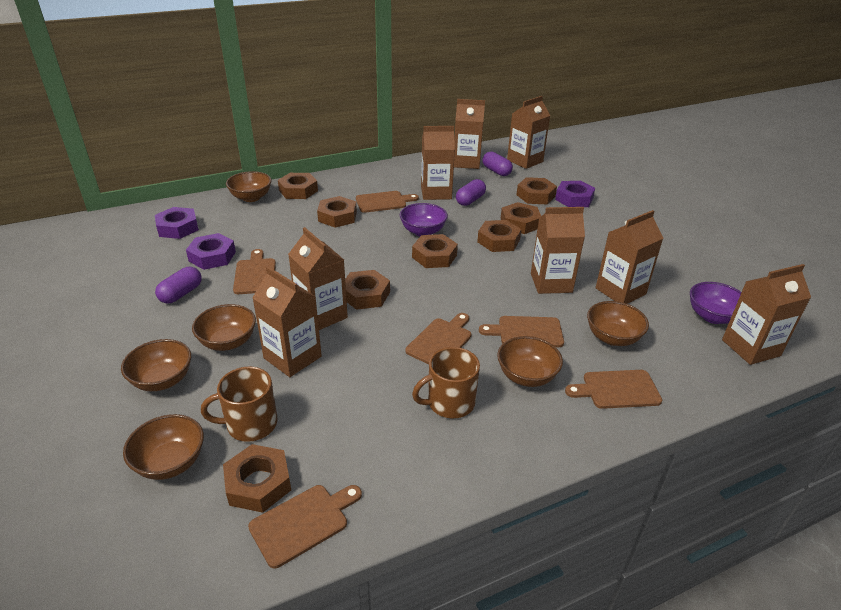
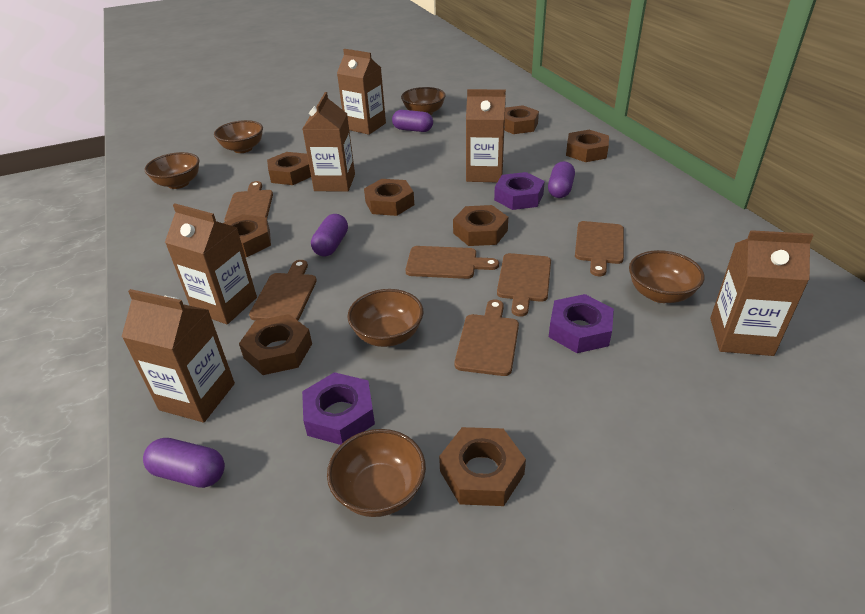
brown carton: [252,266,322,377] [288,227,348,330] [421,126,455,200] [454,99,485,169] [507,96,550,169] [531,207,585,294] [596,210,663,304] [722,264,811,365] = 8 -> [121,289,235,422] [165,204,257,324] [303,92,355,192] [337,49,386,135] [466,89,506,182] [710,230,814,356] = 6
brown mug: [201,366,277,442] [412,347,480,418] = 2 -> none = 0
purple bowl: [400,203,448,236] [690,282,741,324] = 2 -> none = 0
purple capsule: [155,267,202,304] [456,179,486,206] [482,152,513,176] = 3 -> [143,438,225,488] [311,214,348,256] [392,110,433,132] [548,161,575,198] = 4

